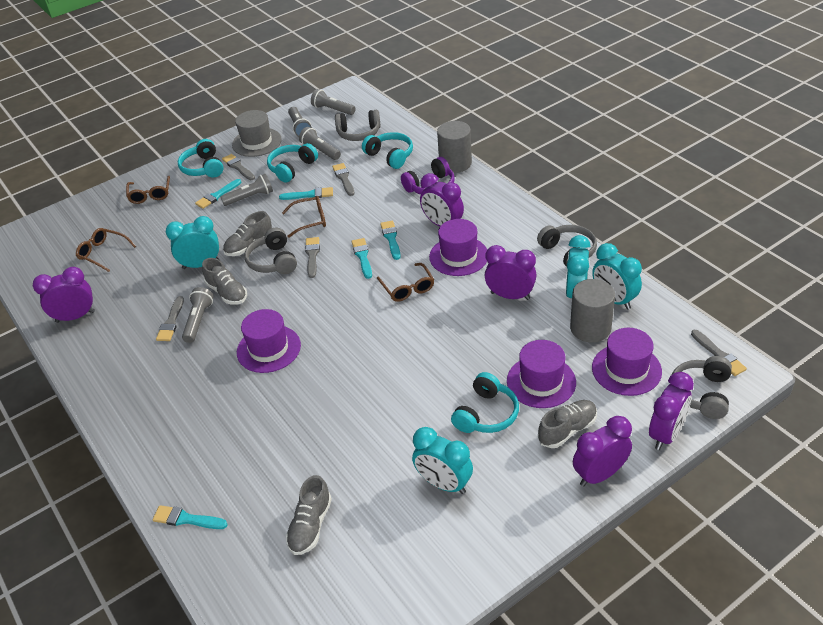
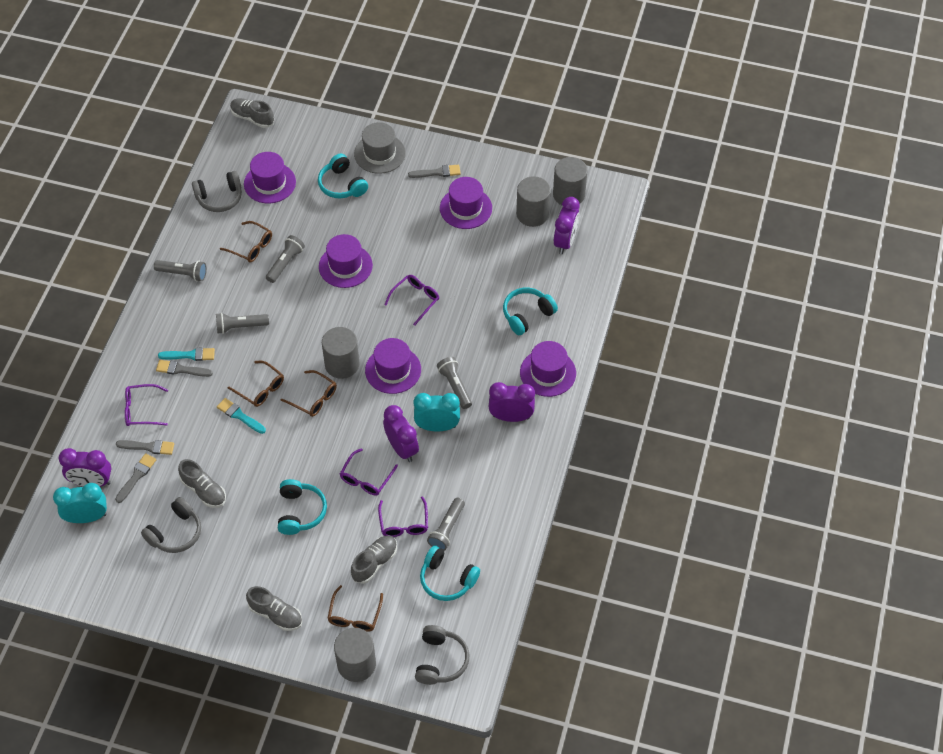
grey brush: [156,296,184,341] [222,154,255,180] [305,237,320,278] [332,163,355,196] [691,330,747,376] = 5 -> [115,453,156,503] [116,440,174,455] [156,360,213,377] [408,165,461,178] = 4
grey cylinder: [437,121,472,173] [570,279,615,343] = 2 -> [322,327,360,379] [334,628,376,682] [516,176,551,227] [553,157,588,205] = 4
grey headphones: [244,228,297,274] [335,110,381,141] [537,225,597,267] [672,356,732,419] = 4 -> [141,497,201,553] [192,171,242,212] [415,625,469,685] = 3
purple clock: [33,267,95,323] [420,173,464,226] [485,245,537,300] [573,416,632,487] [649,372,694,450] = 5 -> [59,448,111,487] [383,405,419,462] [489,382,535,422] [554,197,580,254] = 4
purple glasses: none = 0 -> [125,384,168,426] [340,448,398,496] [378,496,428,537] [384,275,440,326] = 4
purple hat: [237,309,301,373] [429,219,487,276] [507,340,576,408] [592,328,662,396] = 4 -> [244,152,296,204] [319,234,373,288] [365,338,421,394] [440,177,492,229] [520,341,576,397] = 5
purple headphones: [401,157,455,195] = 1 -> none = 0
turquoise brush: [153,505,228,529] [195,179,241,209] [279,187,333,200] [352,238,372,279] [380,221,401,260] = 5 -> [158,348,215,361] [217,398,266,434] = 2
turquoise clock: [166,216,220,269] [412,427,473,494] [565,235,590,298] [592,243,642,310] = 4 -> [53,483,107,523] [413,393,460,432] = 2

